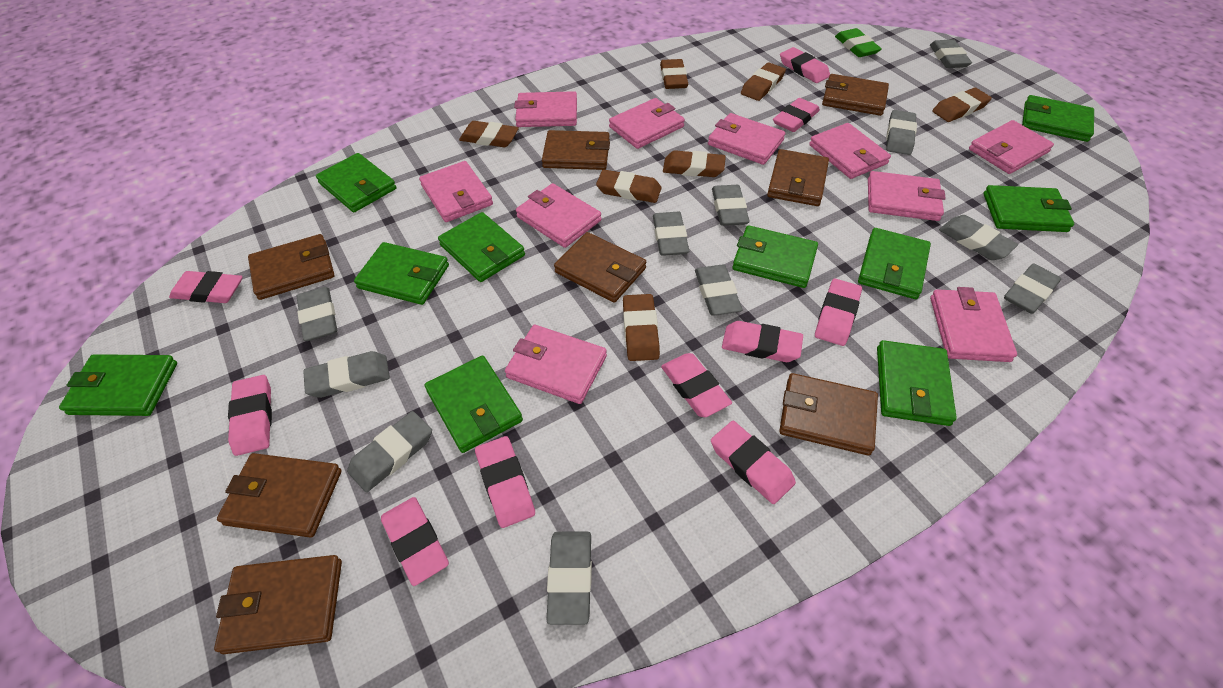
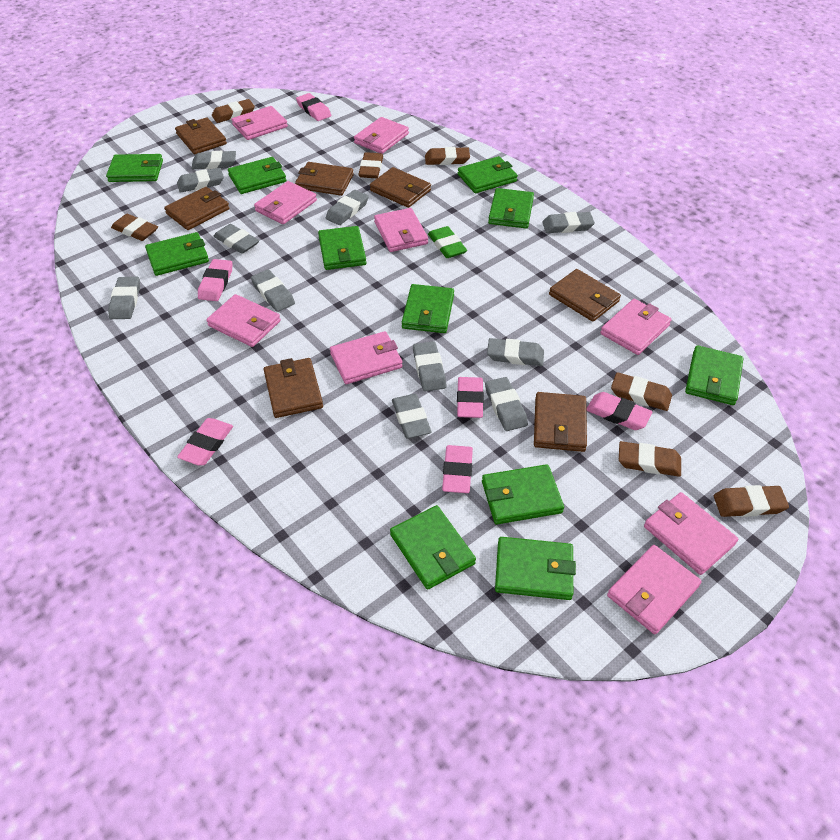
brown wallet: [214,555,342,654] [217,453,341,538] [248,234,334,300] [542,130,610,170] [554,232,646,303] [767,149,829,206] [779,373,878,456] [822,74,889,116] = 8 -> [164,187,230,230] [175,117,227,154] [263,358,323,418] [295,162,354,196] [370,167,431,208] [534,392,587,452] [549,269,621,322] = 7
green wallet: [59,354,177,416] [316,153,396,212] [354,242,449,305] [425,356,523,453] [438,212,525,282] [732,225,818,288] [858,228,931,299] [877,340,957,426] [983,185,1074,232] [1022,95,1094,142] = 10 -> [106,154,163,182] [145,232,209,276] [228,157,287,194] [318,226,367,270] [390,505,476,590] [402,284,454,333] [458,156,518,193] [482,464,564,524] [488,188,534,228] [495,537,576,600] [685,345,744,405] = 11
pink eraser: [169,271,243,303] [228,375,272,456] [381,497,449,586] [475,436,535,528] [661,353,732,417] [711,421,796,504] [722,321,803,362] [773,98,820,132] [780,47,830,83] [815,279,862,346] = 10 -> [177,418,233,465] [198,259,232,301] [296,93,331,121] [442,445,473,493] [457,377,484,418] [586,392,652,430] = 6
pink wallet: [419,161,493,222] [505,325,607,404] [514,91,577,127] [516,183,602,248] [609,98,685,149] [708,113,785,165] [809,123,891,179] [868,171,946,221] [930,287,1017,362] [969,120,1054,174] = 10 -> [206,294,281,347] [232,106,288,140] [254,181,317,224] [330,331,403,384] [354,117,409,154] [374,208,428,252] [600,299,672,355] [607,545,702,634] [644,492,738,575] = 9

